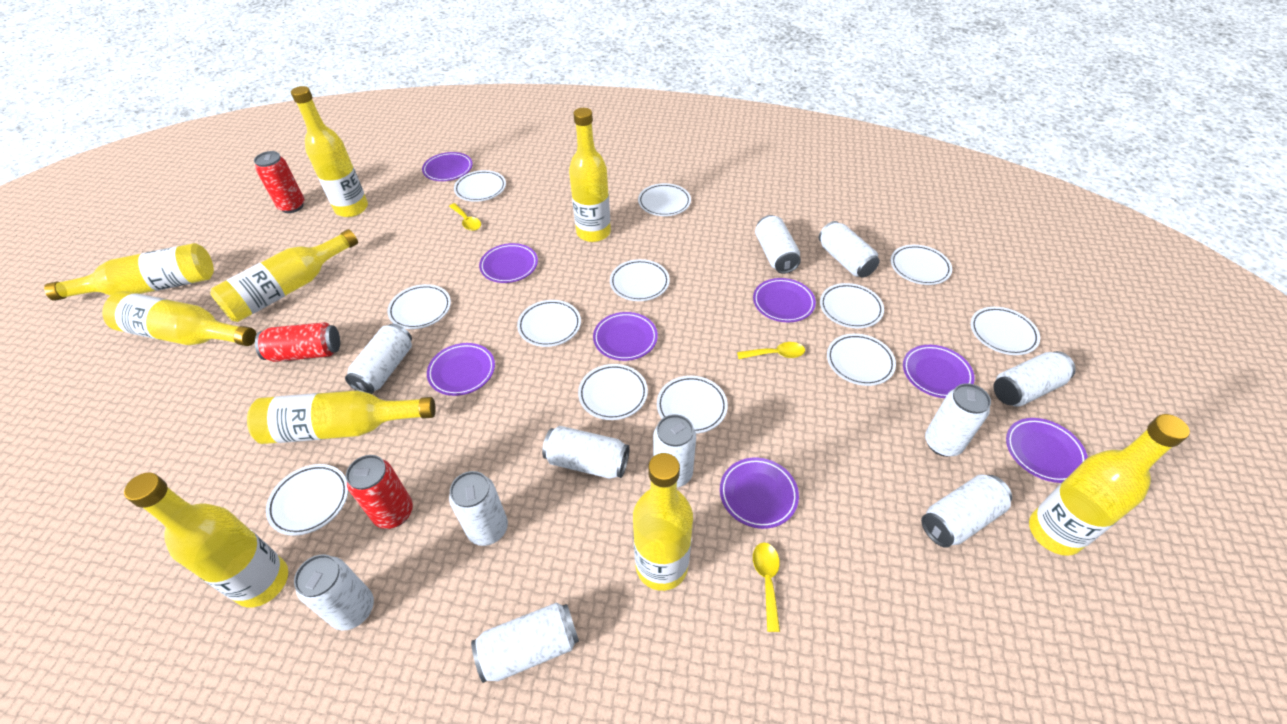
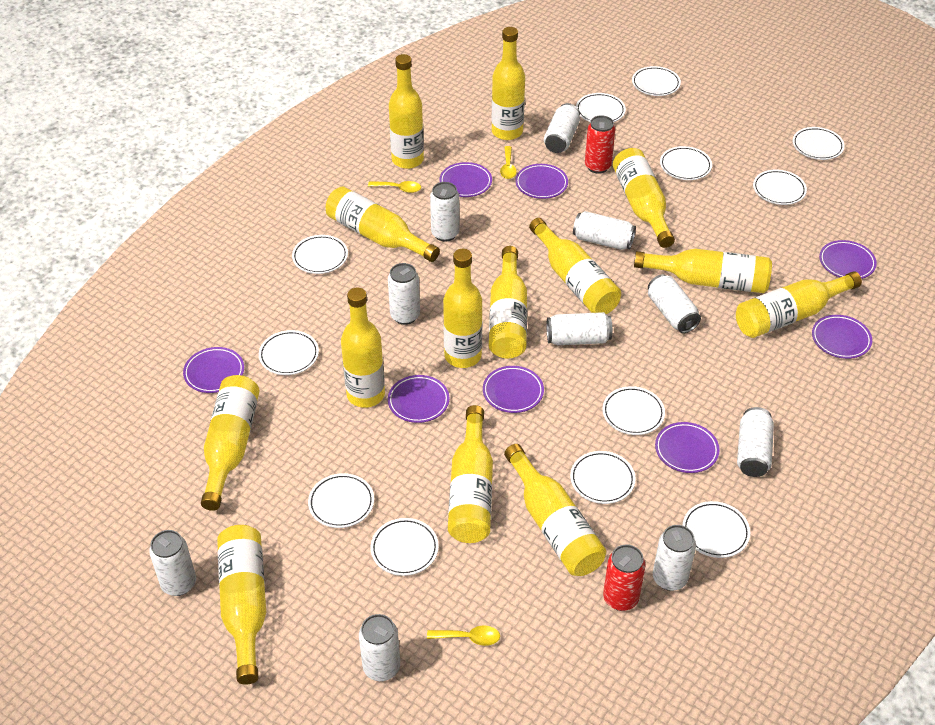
red can: [254,151,304,213] [255,322,340,362] [346,455,413,529] = 3 -> [585,115,615,174] [603,545,646,611] = 2
white can: [294,554,374,630] [345,324,412,394] [449,471,508,546] [471,602,579,683] [542,426,630,479] [653,414,696,488] [755,215,801,274] [819,221,880,278] [921,474,1012,548] [925,383,991,457] [993,351,1076,407] = 11 -> [149,530,196,596] [359,614,400,681] [388,263,420,325] [430,182,460,242] [544,103,580,153] [547,312,612,345] [573,211,636,250] [648,274,701,333] [653,525,696,591] [737,407,774,477] = 10
yellow bottle: [44,243,214,301] [102,291,256,346] [124,473,288,607] [210,229,358,322] [247,391,436,444] [291,86,368,217] [569,108,611,242] [633,453,693,591] [1029,414,1190,556] = 9 -> [201,375,260,511] [217,525,266,685] [326,186,440,262] [341,287,385,408] [389,54,424,169] [443,249,482,368] [448,405,493,543] [489,246,527,358] [492,27,525,140] [504,444,606,576] [529,218,621,314] [613,148,675,248] [634,249,772,293] [736,271,862,338] = 14

